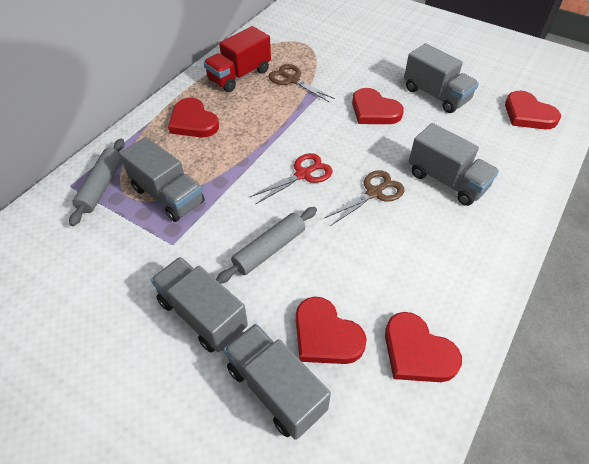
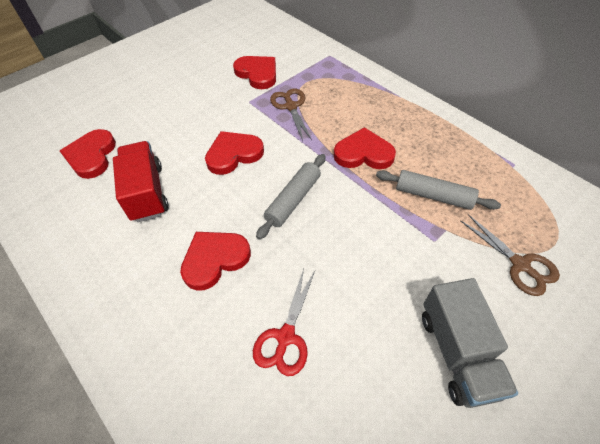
grey truck: [119,137,205,222] [151,257,248,352] [224,324,331,440] [404,44,479,113] [409,123,499,206] = 5 -> [422,278,518,408] = 1

